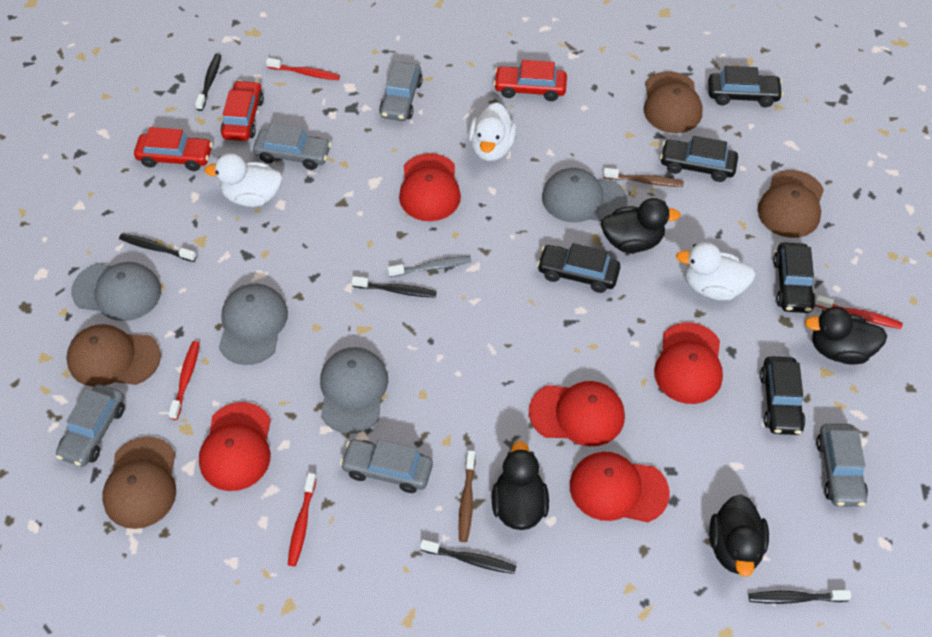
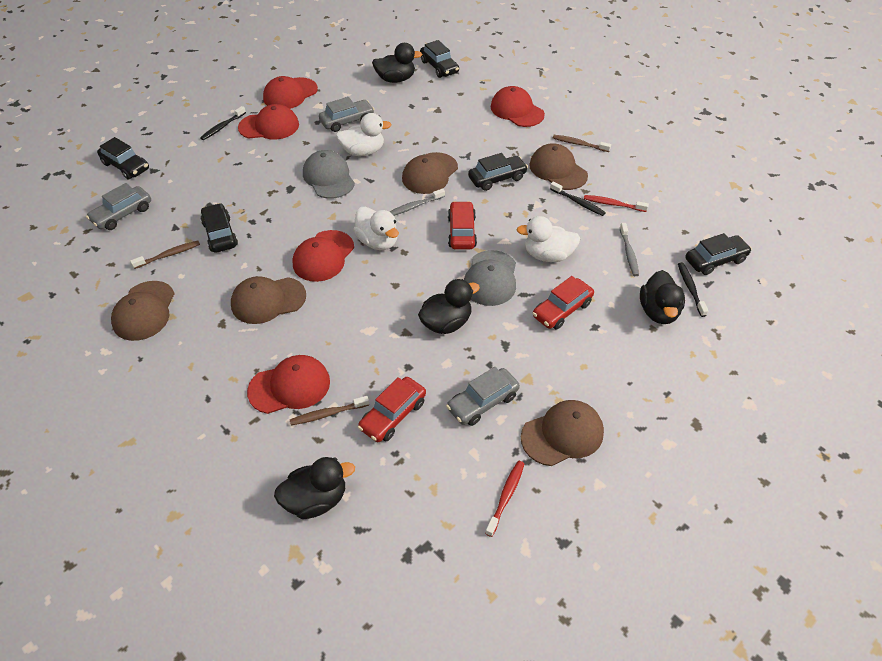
black toothbrush: [119,234,196,262] [195,54,221,111] [352,276,437,298] [420,539,516,574] [749,590,851,604] = 5 -> [200,106,246,140] [550,181,606,216] [678,262,708,317] = 3
brown cap: [66,324,161,387] [102,436,176,529] [644,71,703,133] [758,170,824,238] = 4 -> [111,281,175,341] [231,276,306,324] [402,152,458,194] [521,400,604,466] [529,144,588,190] = 5
brown toothbrush: [458,451,475,542] [603,168,684,187] = 2 -> [130,241,200,269] [290,396,369,425] [553,135,611,152] = 3
grey cap: [71,262,161,321] [219,284,288,365] [320,347,388,434] [542,168,628,222] = 4 -> [303,150,355,199] [464,250,516,306] = 2
grey car: [56,384,125,467] [253,123,331,170] [340,439,433,493] [379,61,423,121] [816,424,868,507] = 5 -> [86,183,151,230] [319,97,374,132] [446,367,520,426] = 3
grey toothbrush: [388,256,471,277] = 1 -> [390,188,445,216] [620,223,639,276] = 2
red toothbrush: [169,341,200,420] [266,58,340,80] [288,473,317,566] [815,295,903,329] = 4 -> [485,461,525,537] [584,195,649,212] = 2

